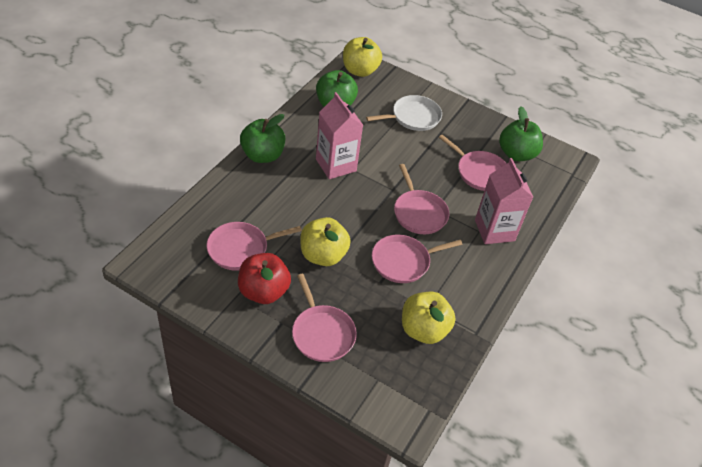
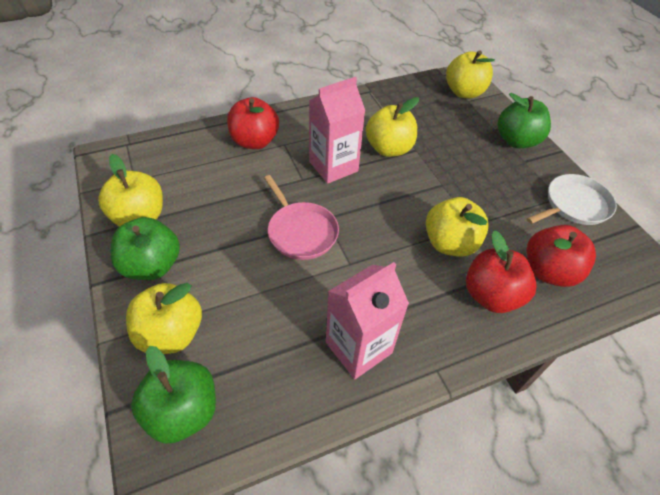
pink pan: [206,222,302,271] [292,274,357,362] [372,235,463,283] [394,164,450,234] [439,135,507,191] = 5 -> [264,175,339,260] = 1
red apple: [238,253,291,304] = 1 -> [227,97,279,149] [466,230,537,313] [526,225,596,287] = 3
yellow apple: [300,217,351,266] [343,37,382,77] [402,292,456,344] = 3 -> [98,154,163,227] [126,283,202,354] [366,97,419,157] [426,197,489,257] [446,50,495,98] = 5

